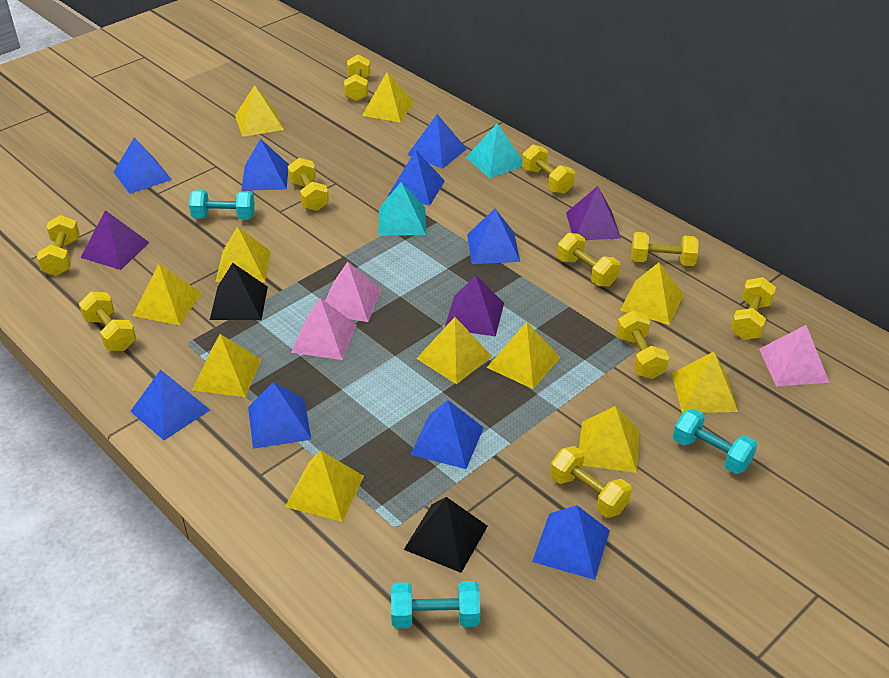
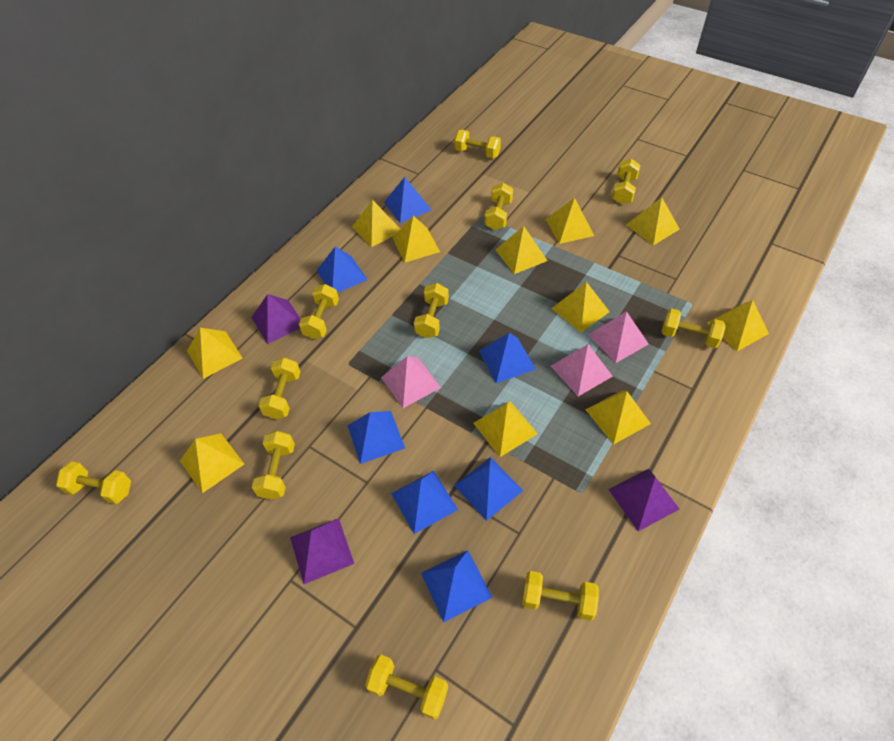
black pyramid: [210,263,268,320] [404,497,488,573] = 2 -> none = 0
blue pyramid: [113,138,172,194] [130,370,210,440] [241,139,289,191] [248,382,311,449] [387,150,445,206] [407,114,467,169] [410,400,484,469] [467,209,520,264] [532,505,610,580] = 9 -> [316,247,368,293] [347,411,405,464] [384,177,431,223] [391,471,458,534] [421,550,493,622] [454,457,523,521] [479,333,536,383] = 7
turquoise dumbbell: [189,190,255,220] [391,581,480,629] [673,409,757,474] = 3 -> none = 0
turquoise pyramid: [379,182,426,236] [466,123,522,178] = 2 -> none = 0
yellow dumbbell: [37,215,80,276] [79,292,136,351] [288,158,329,211] [344,55,370,102] [522,144,575,194] [550,446,632,518] [557,233,620,287] [616,310,669,379] [631,232,699,266] [731,277,776,340] = 10 -> [56,461,131,504] [252,431,295,500] [258,358,301,419] [299,284,339,339] [365,655,448,719] [414,283,449,338] [454,130,501,158] [484,183,513,230] [522,571,599,621] [612,159,640,204] [662,308,725,348] = 11

